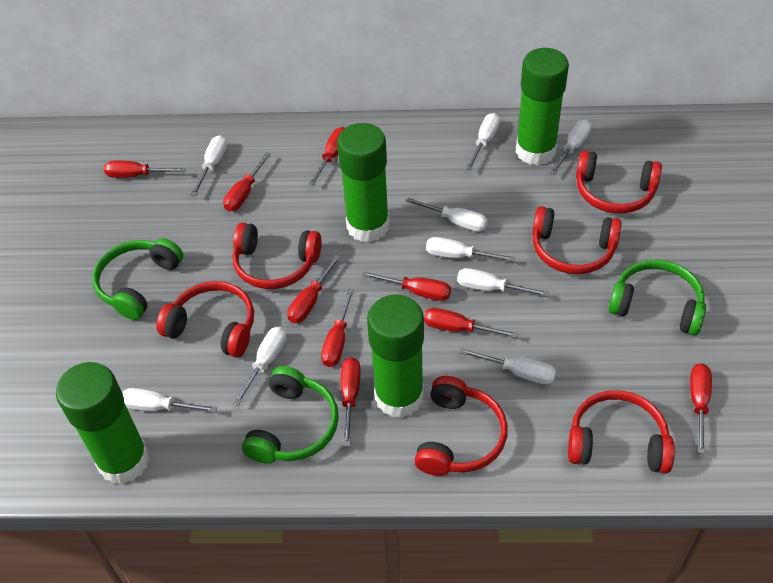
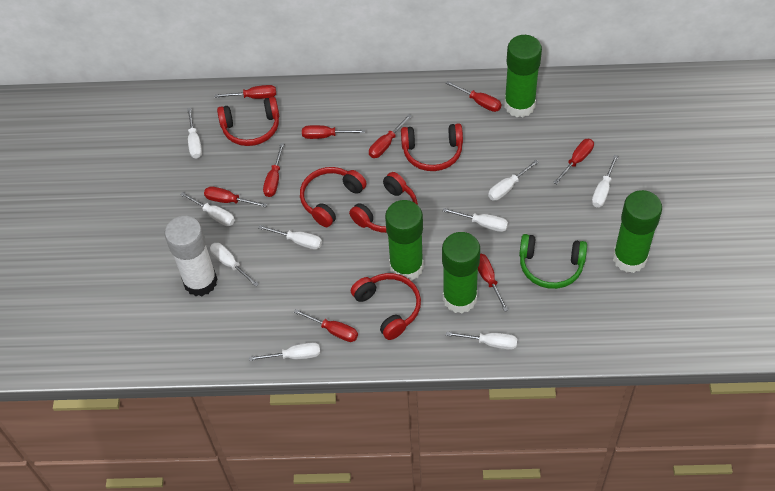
green headphones: [92,238,183,320] [242,366,339,464] [608,260,706,335] = 3 -> [519,234,587,289] = 1
red headphones: [156,281,254,358] [232,223,322,289] [414,376,508,476] [532,206,622,274] [568,390,675,473] [576,150,662,214] = 6 -> [217,97,279,146] [300,167,367,227] [349,172,418,233] [351,273,421,340] [401,124,463,171] = 5
white glue stick: none = 0 -> [165,216,217,296] = 1

